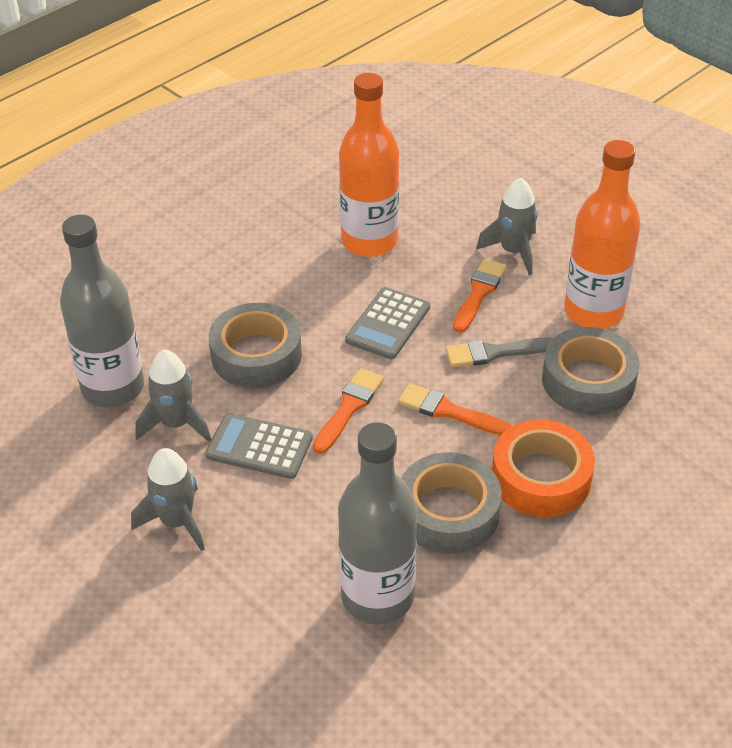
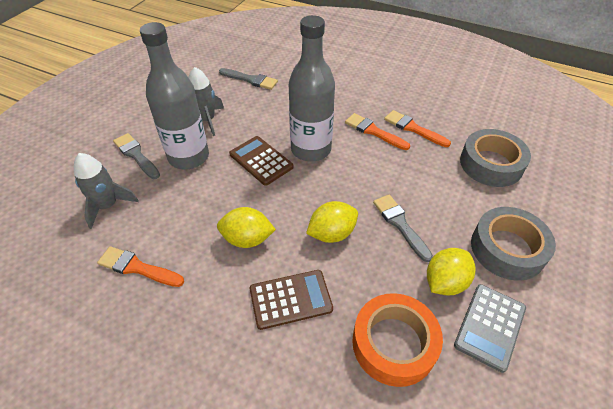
brown calculator: none = 0 -> [229,136,294,186] [250,270,333,330] = 2
grey brush: [445,337,553,367] = 1 -> [113,133,160,179] [219,68,278,90] [373,195,433,262] = 3
grey calculator: [206,413,313,479] [345,287,430,359] = 2 -> [454,284,526,373] = 1
grey rocket: [131,448,205,551] [135,350,211,442] [476,178,538,275] = 3 -> [74,153,139,229] [188,67,224,136] = 2
grey tape: [209,303,302,388] [402,452,502,554] [542,327,640,415] = 3 -> [460,129,531,187] [471,207,556,280] = 2
orange bottle: [339,73,399,257] [564,140,641,329] = 2 -> none = 0
yellow lemon: none = 0 -> [217,207,276,248] [306,201,358,243] [427,248,476,296] = 3

